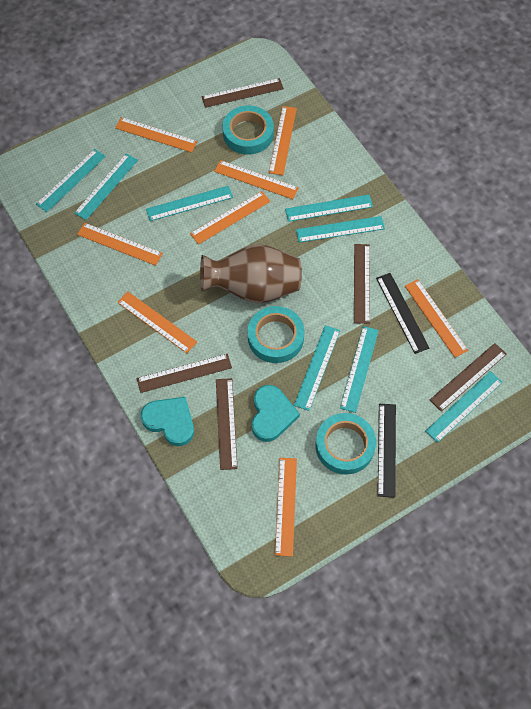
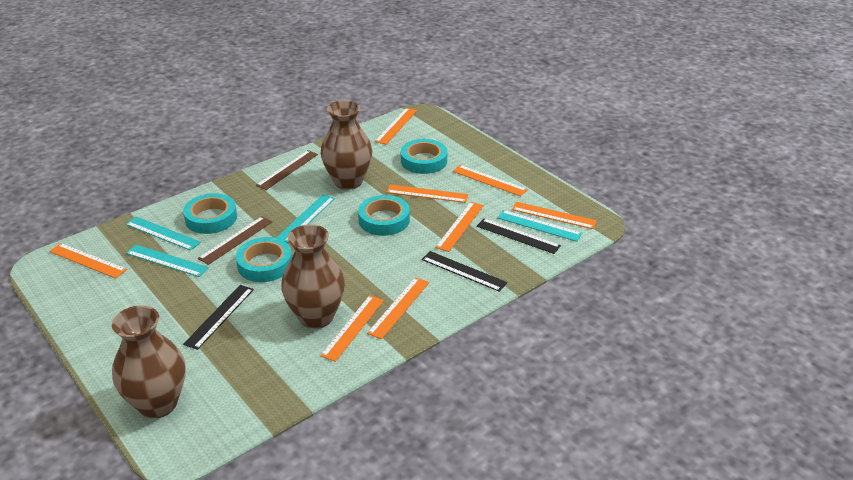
black ruler: [376,273,429,354] [378,404,396,498] = 2 -> [183,285,254,350] [422,251,507,292] [477,219,561,254] = 3
brown ruler: [137,354,232,393] [201,78,284,108] [216,378,238,470] [354,244,370,324] [430,343,507,412] = 5 -> [198,216,272,265] [256,150,318,190] = 2
brown vase: [200,244,302,304] = 1 -> [112,305,185,418] [281,224,345,329] [321,100,372,190] = 3
turquoise heart: [141,397,194,446] [252,385,300,442] = 2 -> none = 0
turquoise ruler: [36,149,106,212] [74,154,138,220] [146,186,233,221] [285,194,373,222] [294,325,340,411] [296,216,385,243] [340,326,379,413] [426,371,503,443] = 8 -> [126,217,201,251] [126,245,209,277] [276,194,335,243] [497,210,582,242] = 4
turquoise tape: [223,105,274,155] [248,306,305,363] [315,413,376,475] = 3 -> [183,193,237,234] [236,237,292,282] [358,195,410,236] [401,139,447,174] = 4

